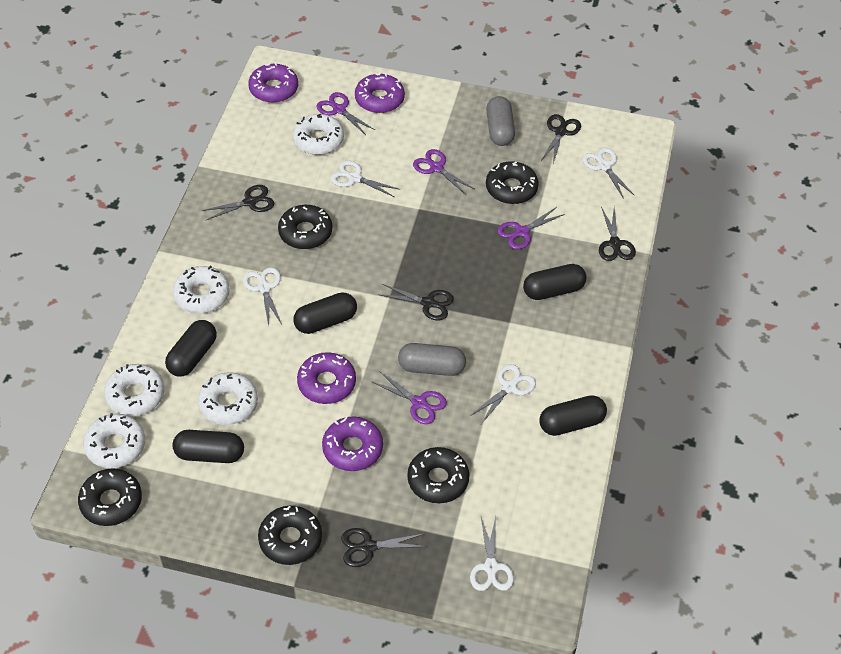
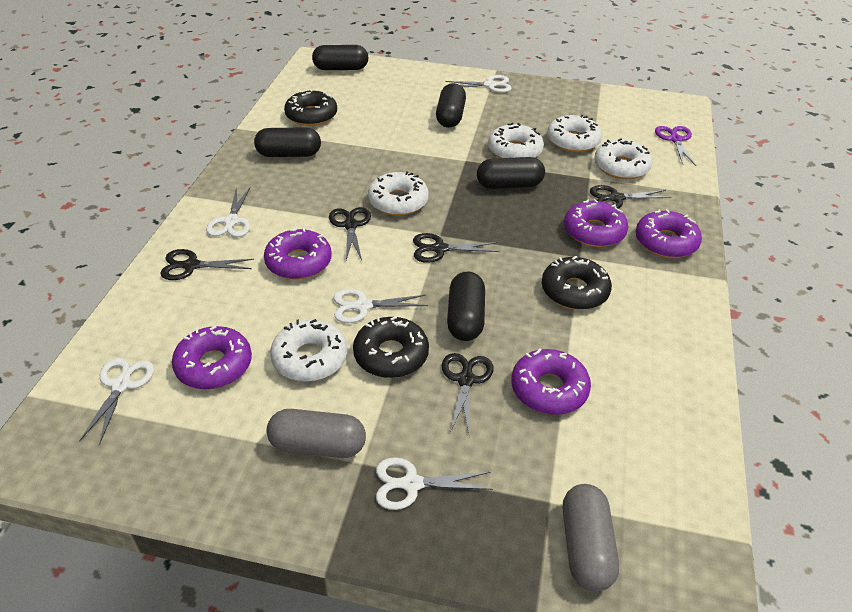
black donut: [78,468,142,526] [258,506,322,565] [278,205,332,249] [407,447,469,503] [486,161,539,204] = 5 -> [284,89,337,126] [353,316,429,378] [542,256,612,310] = 3
purple donut: [248,62,298,103] [297,352,356,404] [322,416,383,471] [355,73,405,113] = 4 -> [172,326,252,389] [264,228,332,279] [511,348,591,415] [564,199,628,247] [635,209,702,258] = 5
purple scissors: [317,92,375,135] [371,371,447,424] [413,149,474,195] [497,207,565,250] = 4 -> [655,126,696,166] = 1

